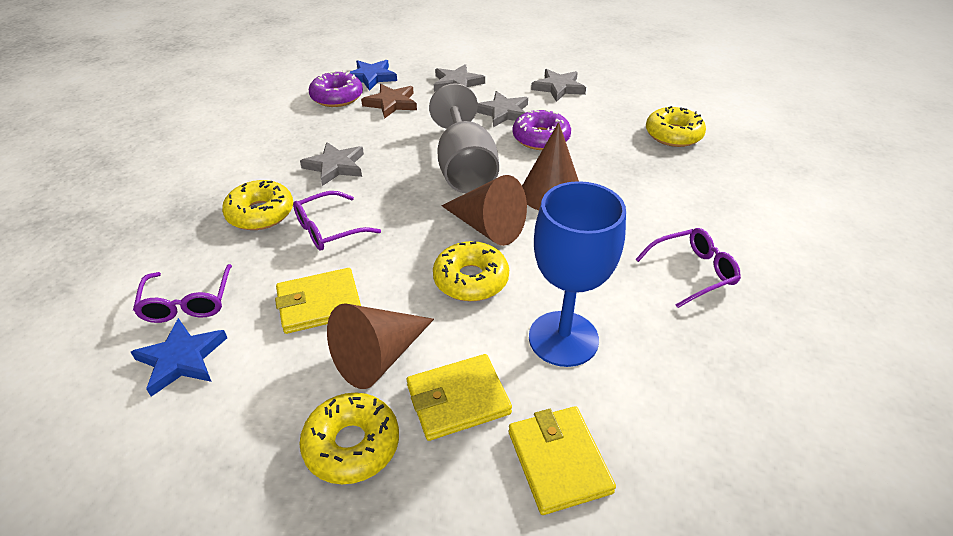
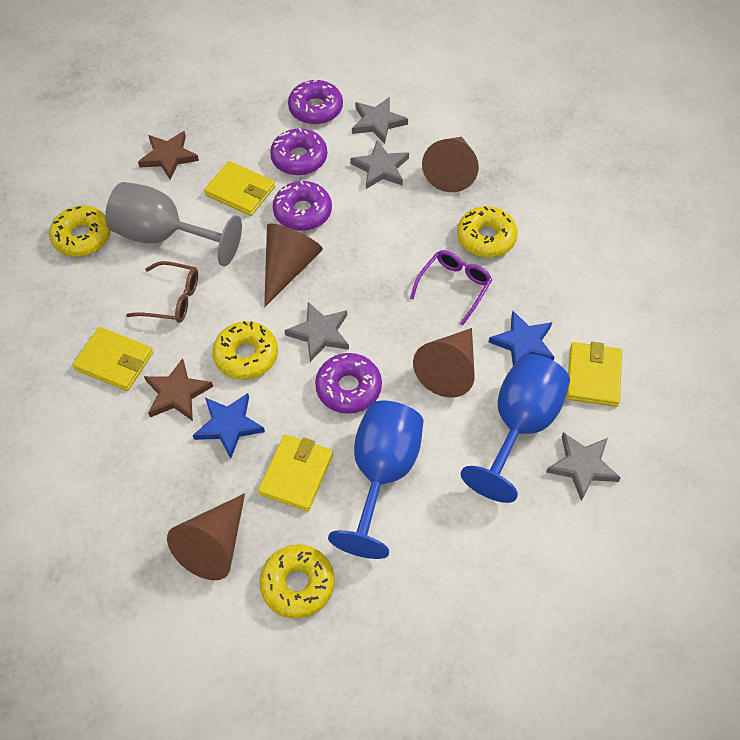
blue goblet: [529,181,626,367] = 1 -> [328,401,424,559] [461,354,570,503] = 2
brown cone: [327,303,434,389] [441,175,527,246] [522,122,579,210] = 3 -> [167,493,245,580] [264,223,323,307] [413,328,475,398] [422,137,479,192] = 4
brown glasses: none = 0 -> [126,261,198,323] = 1
brown star: [361,84,417,119] = 1 -> [138,131,199,180] [144,358,213,421] = 2
purple donut: [309,71,363,107] [512,110,571,150] = 2 -> [270,128,327,175] [273,181,332,231] [288,80,343,124] [315,353,382,414] = 4
purple glasses: [133,264,232,323] [293,191,381,251] [636,228,741,308] = 3 -> [410,250,492,325] = 1
yellow wallet: [275,268,361,334] [407,354,512,441] [509,406,616,515] = 3 -> [72,327,153,391] [204,161,275,216] [258,434,333,512] [566,342,622,407] = 4

